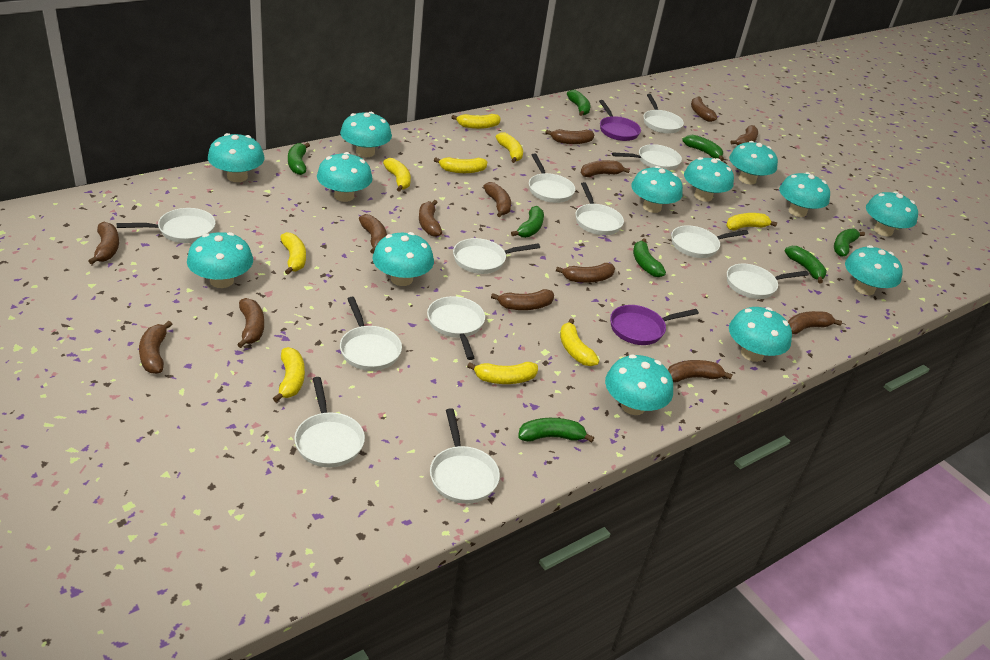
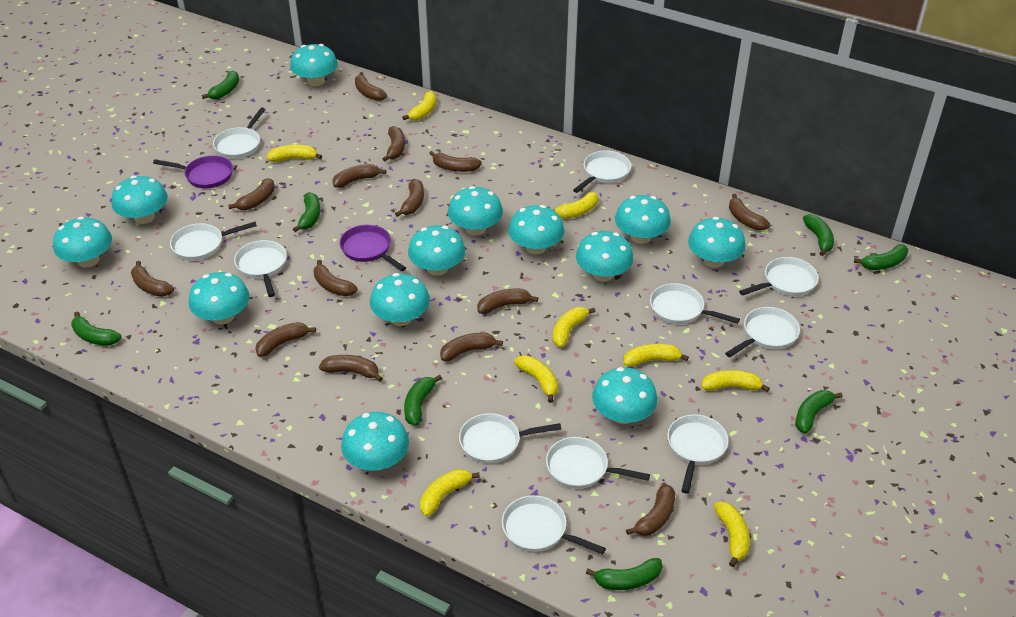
white pan: [116,208,215,243] [294,377,365,468] [340,297,402,371] [427,296,485,360] [430,408,500,504] [453,238,540,274] [529,153,575,203] [575,182,624,235] [612,144,682,171] [644,94,684,134] [671,225,749,258] [727,264,809,299] = 12 -> [170,222,257,261] [213,108,266,159] [234,240,287,297] [459,413,561,463] [502,495,606,555] [546,437,650,489] [573,150,631,193] [650,283,740,324] [667,415,729,494] [725,307,800,357] [739,257,819,296] = 11

